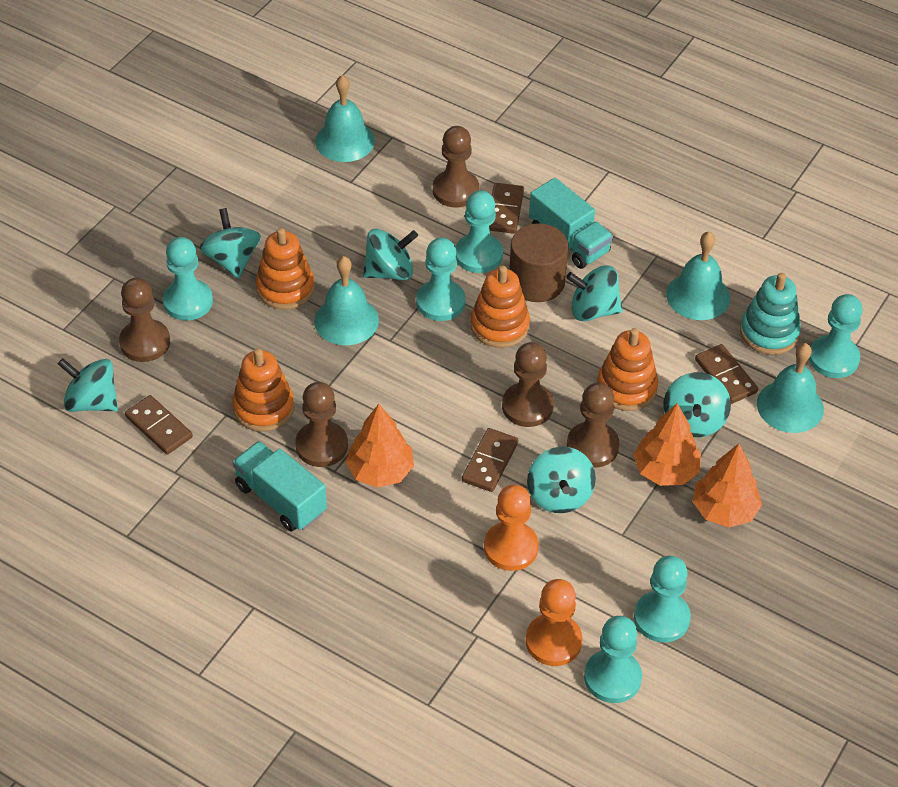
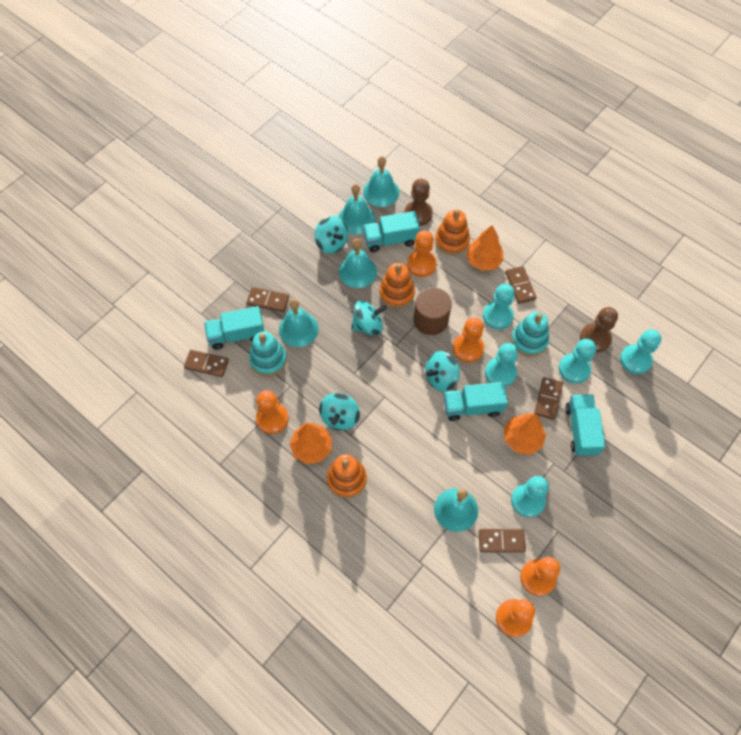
brown domino: [125,395,193,455] [462,428,519,492] [489,183,524,234] [695,344,758,404] = 4 -> [184,350,229,377] [246,287,289,312] [479,529,526,553] [506,266,537,304] [534,377,563,420] = 5
brown pawn: [119,278,170,362] [295,382,348,467] [433,126,479,207] [502,342,554,427] [567,383,619,468] = 5 -> [404,179,433,226] [580,307,618,352] = 2
orange pawn: [484,485,539,571] [526,579,583,666] = 2 -> [256,390,289,434] [407,231,437,277] [453,317,484,362] [496,599,535,637] [520,557,560,596] = 5
orange stacking toy: [232,348,295,432] [256,228,315,310] [471,266,530,348] [597,328,658,411] = 4 -> [327,454,367,498] [379,263,415,308] [435,209,470,255] = 3
turquoise bell: [314,256,379,345] [315,75,375,162] [666,231,730,320] [757,343,824,433] = 4 -> [279,299,319,347] [338,184,375,234] [339,239,377,288] [363,156,399,207] [434,488,478,532] = 5
turquoise pawn: [163,237,213,321] [416,238,466,321] [455,190,503,273] [584,616,642,703] [634,556,691,643] [809,294,863,378] = 6 -> [483,284,515,330] [485,343,518,387] [511,476,549,518] [559,339,596,384] [620,329,661,374] = 5
turquoise spinning top: [58,358,118,412] [199,208,261,279] [363,229,418,280] [527,447,596,513] [566,265,623,321] [663,372,731,437] = 6 -> [314,216,348,254] [319,393,360,430] [351,301,387,336] [425,351,459,392] = 4
turquoise stacking toy: [740,273,801,355] = 1 -> [249,331,287,377] [511,312,549,357] = 2
turquoise truck: [233,441,327,532] [529,178,613,269] = 2 -> [204,306,264,350] [363,211,420,252] [444,382,508,421] [565,394,606,456] = 4

